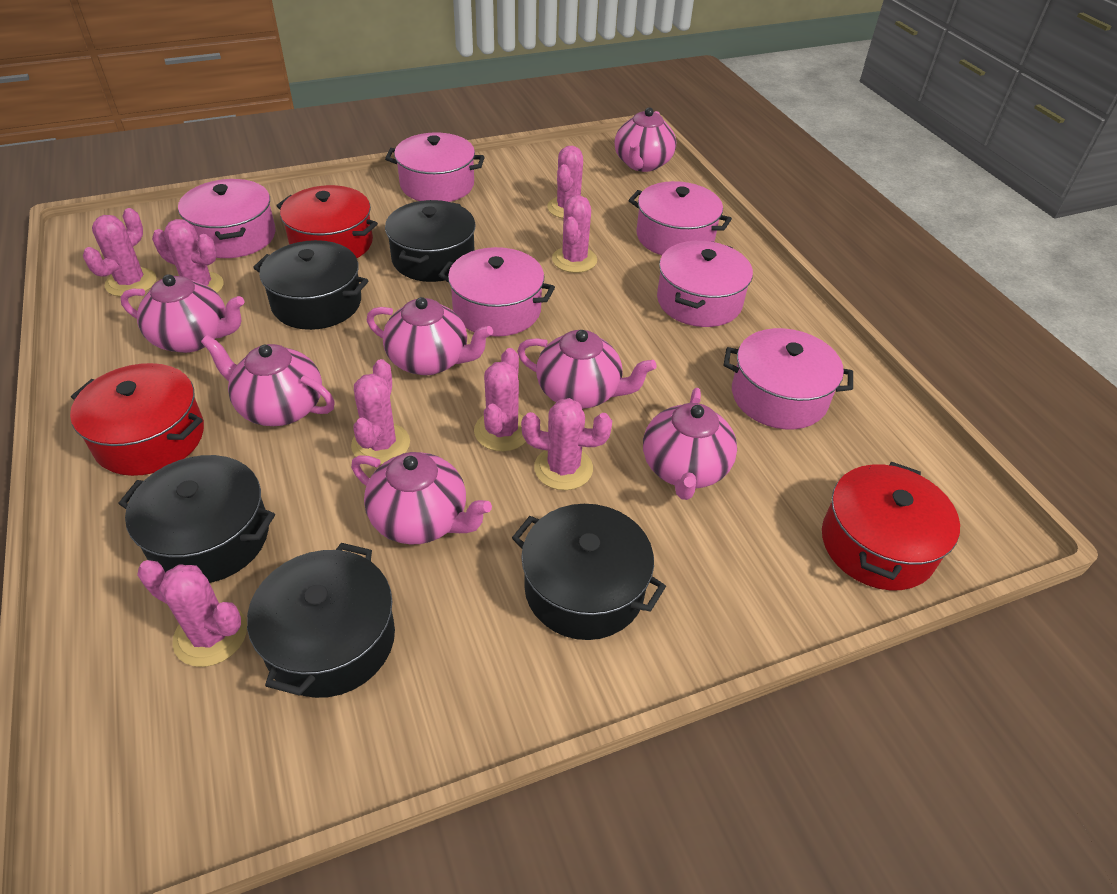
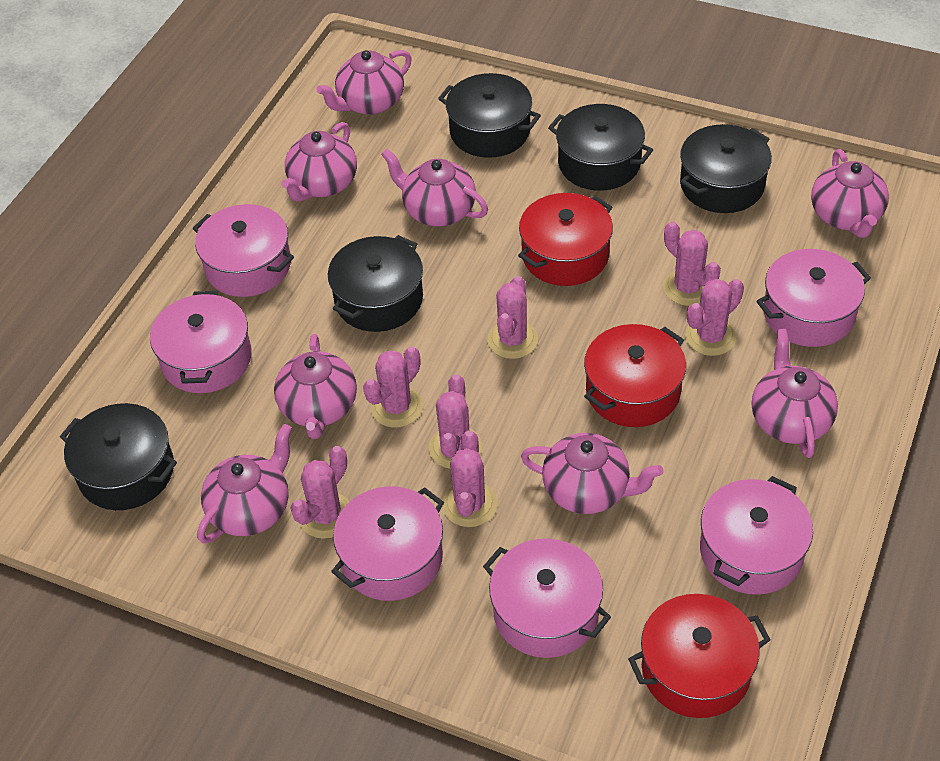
pink cactus: [83,208,156,297] [137,560,247,667] [152,219,224,293] [351,359,410,465] [474,348,526,452] [521,398,612,490] [547,146,583,219] [552,195,597,273] = 8 -> [290,446,350,539] [363,346,423,428] [429,374,482,469] [442,430,497,527] [487,276,538,359] [663,222,721,306] [685,279,744,356] = 7
pink teapot: [120,274,245,353] [201,335,335,426] [351,452,492,545] [367,297,493,375] [517,330,656,409] [615,107,676,172] [643,388,737,500] = 7 -> [197,424,292,543] [274,334,357,439] [281,122,357,202] [316,50,412,115] [381,149,488,226] [521,433,663,514] [752,329,838,458] [811,149,889,238] = 8

